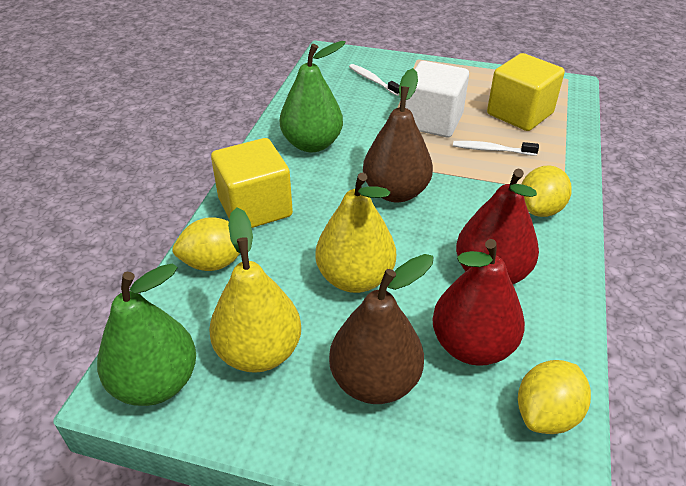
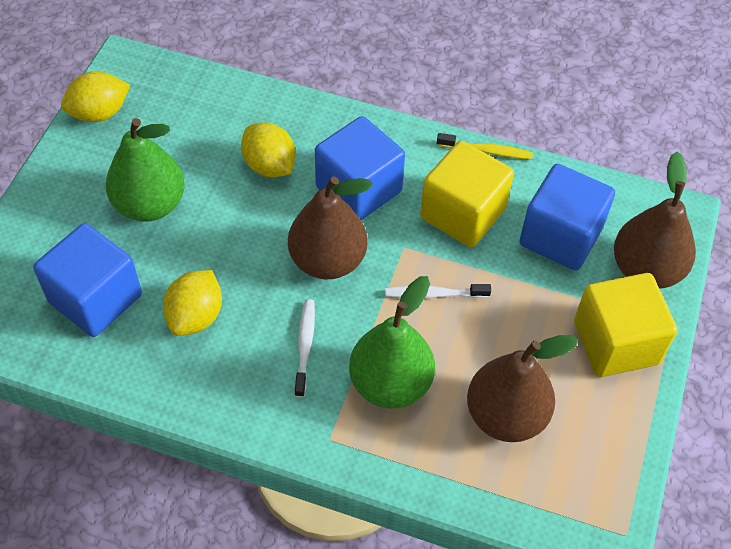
blue cube: none = 0 -> [33,223,142,337] [315,116,405,220] [520,164,615,270] = 3
brown pear: [329,254,434,404] [363,68,433,202] = 2 -> [288,176,373,279] [467,335,579,442] [614,152,696,289] = 3
red pear: [432,239,525,366] [456,169,539,284] = 2 -> none = 0
white cube: [405,61,469,138] = 1 -> none = 0
yellow pear: [209,208,301,373] [315,173,396,293] = 2 -> none = 0
yellow toothbrush: none = 0 -> [437,133,533,160] = 1

